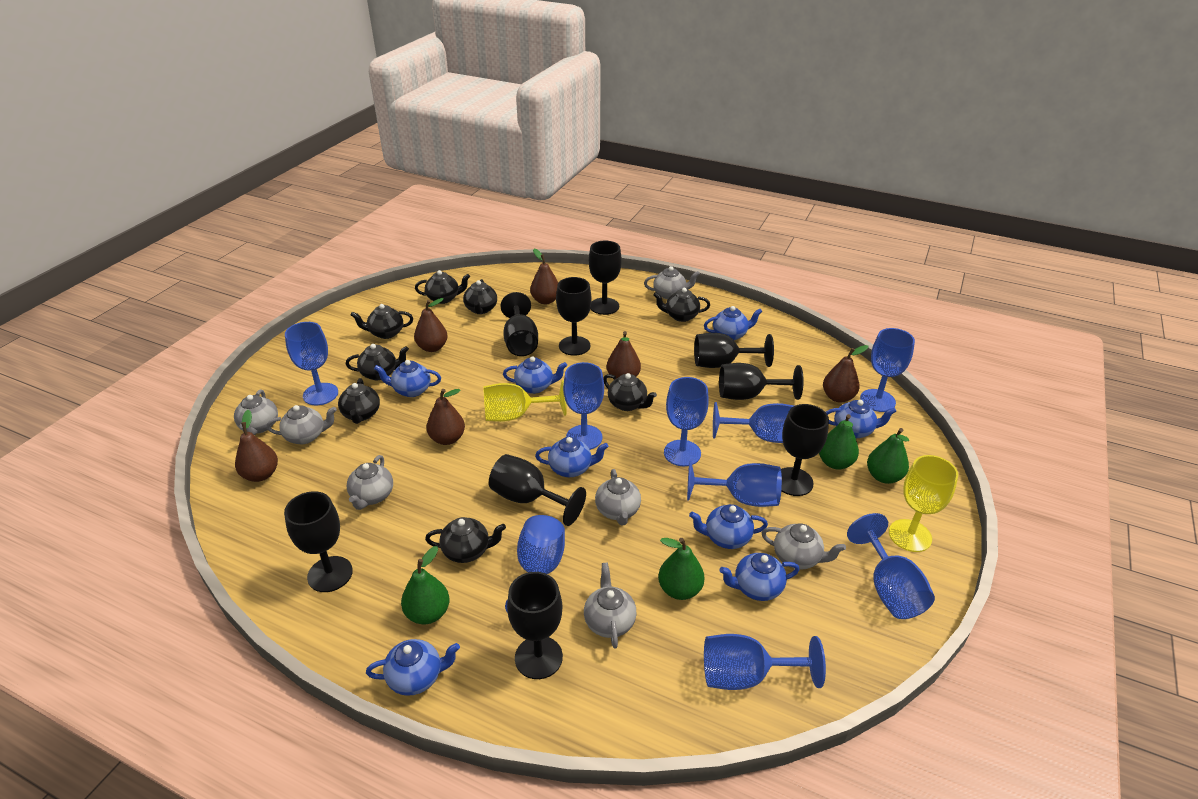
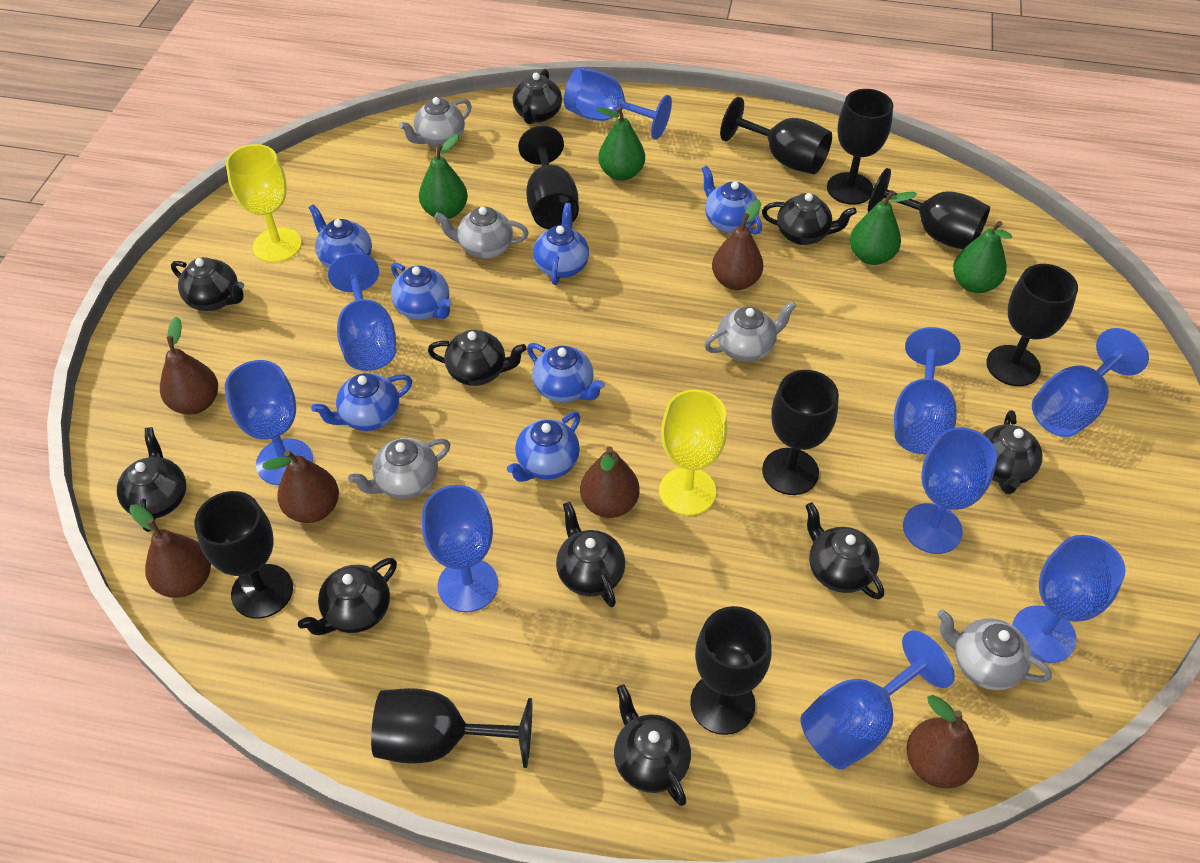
black teapot: [338,378,380,424] [346,344,409,380] [351,304,413,339] [415,270,470,304] [425,517,506,563] [463,279,497,314] [603,373,657,411] [653,288,710,322] = 8 -> [117,427,186,532] [171,257,244,311] [298,558,397,635] [428,330,527,386] [513,69,562,124] [556,502,625,607] [614,685,691,806] [762,193,857,245] [806,502,884,599] [983,410,1043,494] = 10
blue teapot: [366,639,460,696] [374,360,441,397] [503,356,567,394] [535,437,608,477] [689,504,768,549] [704,306,762,340] [719,553,799,601] [826,400,896,438] = 8 -> [308,204,372,268] [311,373,412,431] [391,262,452,320] [507,412,580,482] [527,343,605,402] [533,203,589,285] [701,166,762,234] = 7
grey teapot: [234,389,278,435] [267,405,337,444] [347,455,393,510] [584,562,637,649] [595,469,641,526] [644,266,700,299] [762,523,846,570] = 7 -> [348,438,451,499] [399,97,472,147] [434,206,529,259] [704,301,796,362] [937,610,1052,690] = 5

